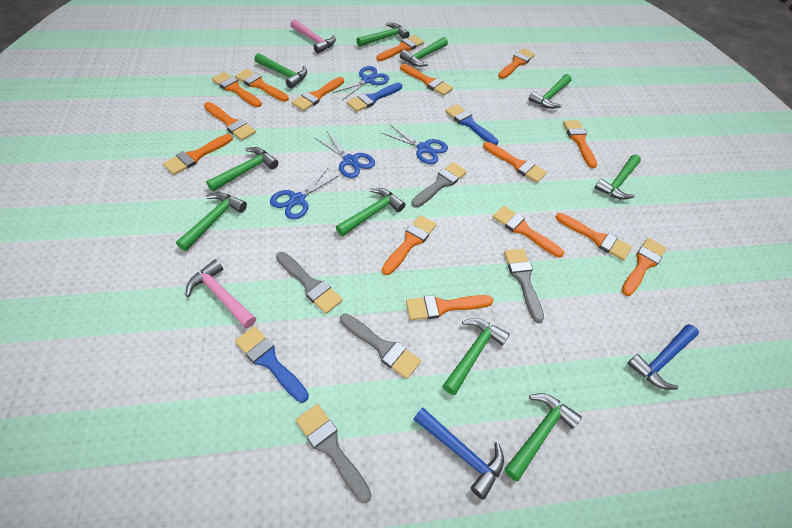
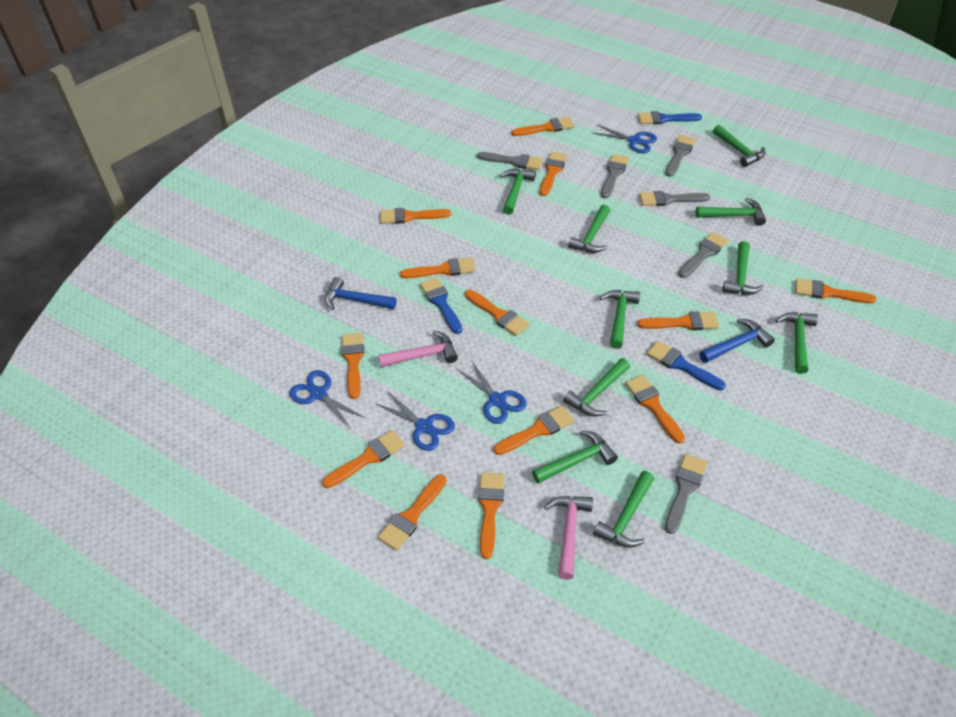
grey brush: [276,252,343,314] [296,404,372,503] [340,314,421,379] [411,162,467,208] [504,249,544,323] = 5 -> [477,152,543,170] [601,154,629,199] [639,191,710,206] [665,135,696,177] [665,454,707,534] [678,232,728,278] = 6
orange brush: [163,134,233,175] [204,102,256,141] [212,72,262,107] [235,69,289,102] [292,77,344,111] [376,35,424,61] [382,215,436,275] [400,64,453,96] [406,295,493,320] [483,142,547,183] [493,206,564,258] [498,48,535,79] [556,213,632,261] [563,120,597,168] [622,238,667,296] = 15 -> [322,430,405,488] [342,333,364,399] [378,474,447,551] [381,208,451,224] [400,257,475,278] [465,290,529,336] [478,473,505,559] [494,405,574,455] [511,117,575,136] [540,152,567,196] [625,375,685,444] [637,311,719,330] [795,278,876,303] = 13

